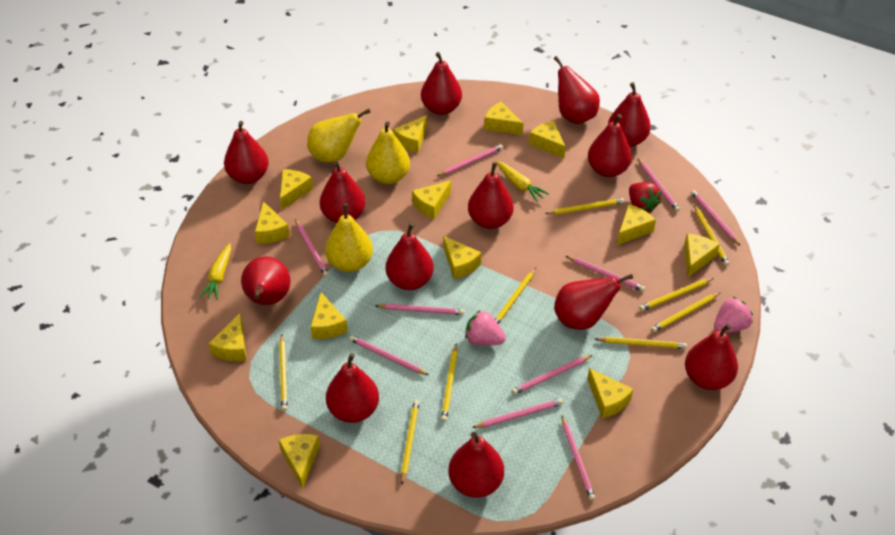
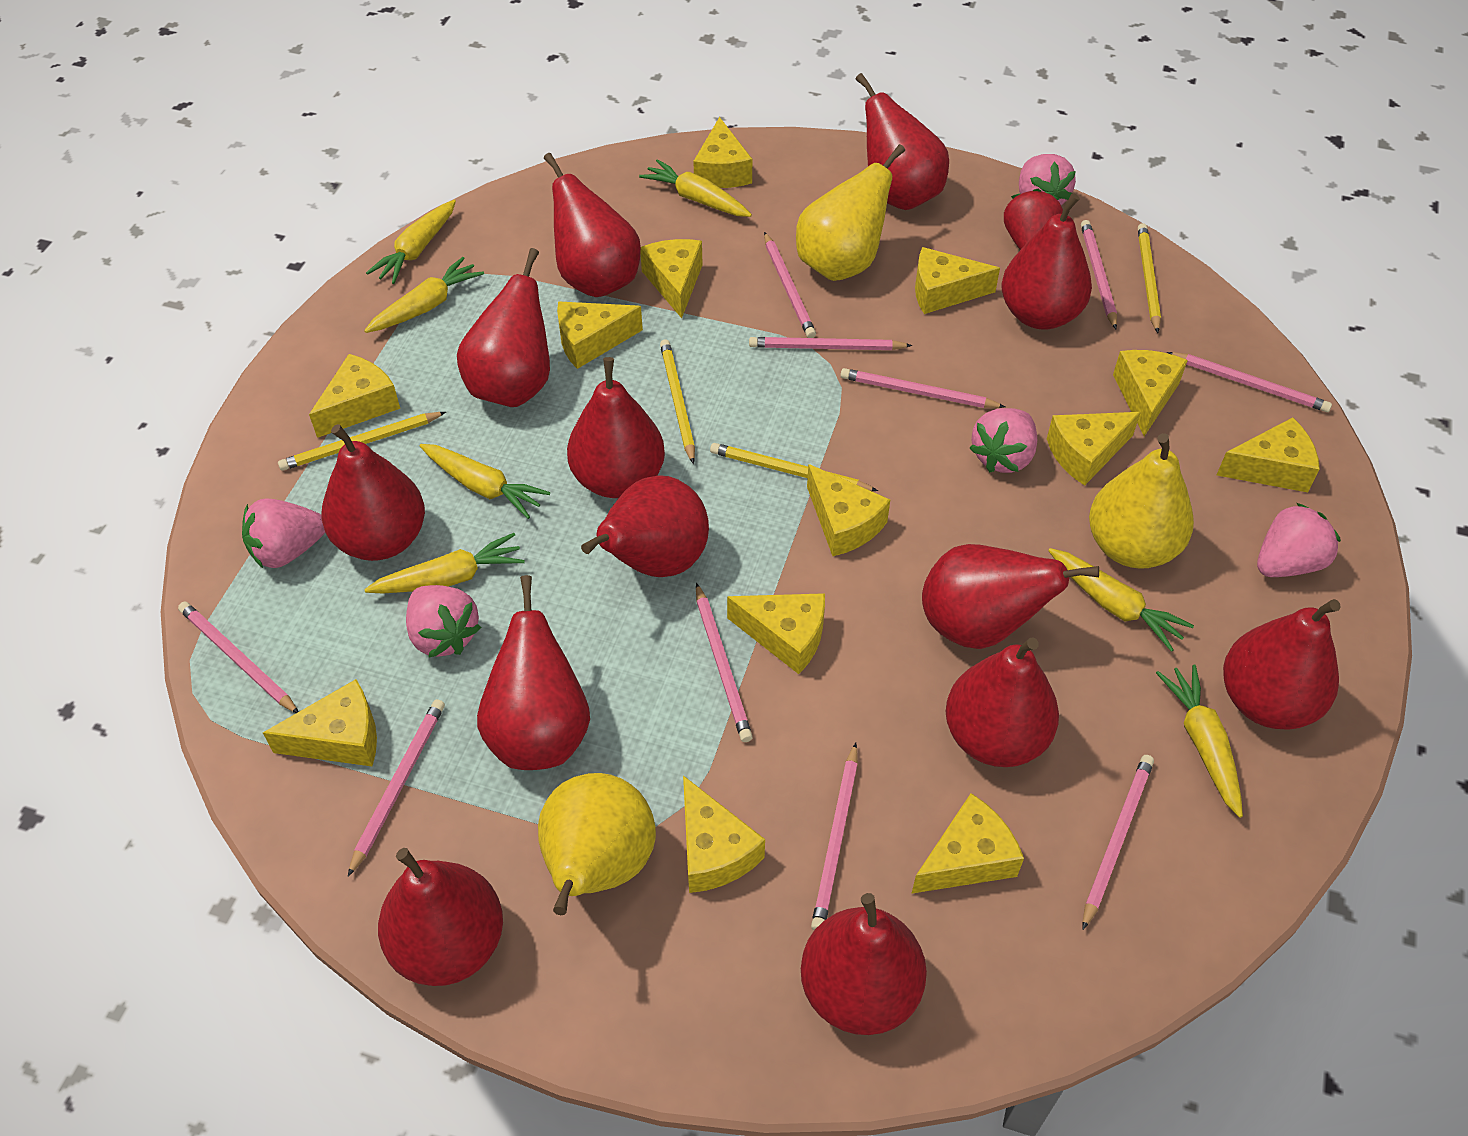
pink strawberry: [465,310,506,346] [714,297,753,333] = 2 -> [242,499,325,568] [406,585,481,658] [969,408,1037,473] [1019,154,1076,205] [1257,503,1341,577] = 5
yellow carrot: [199,243,231,300] [496,161,549,202] = 2 -> [364,257,484,333] [364,533,525,593] [366,200,456,284] [419,444,550,519] [639,159,752,217] [1048,548,1194,652] [1156,664,1243,818] = 7
yellow pencil: [279,334,287,411] [401,400,419,484] [441,344,458,422] [495,268,536,324] [545,198,624,215] [595,337,687,349] [639,278,714,311] [651,292,721,332] [694,205,729,266] = 9 -> [278,412,446,471] [660,339,695,464] [710,443,878,491] [1138,223,1161,333] = 4

